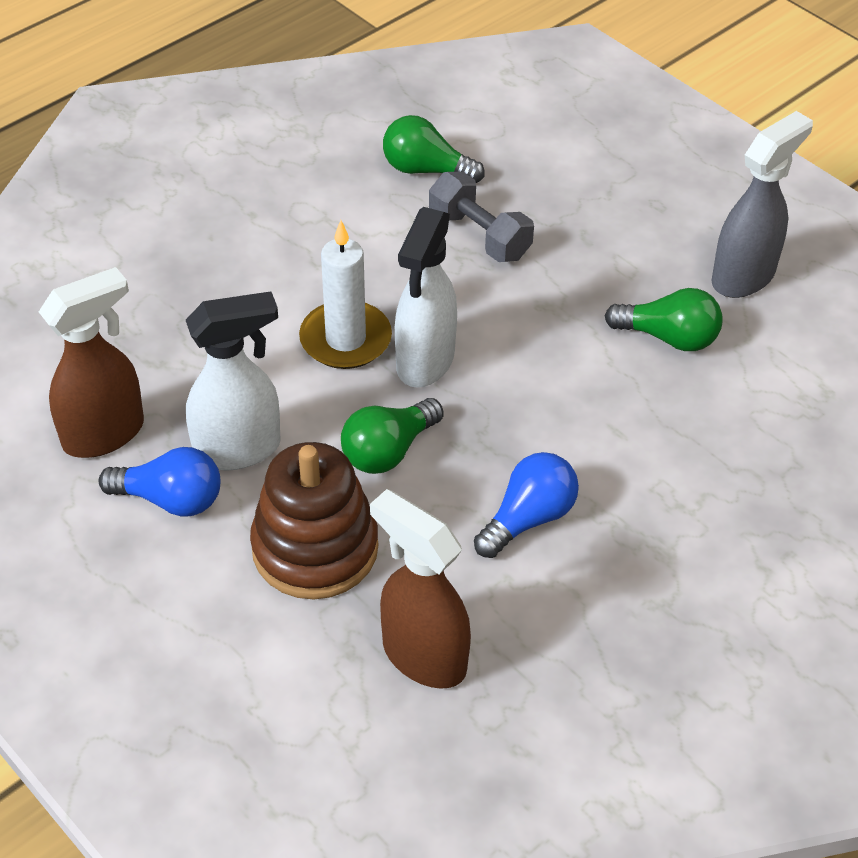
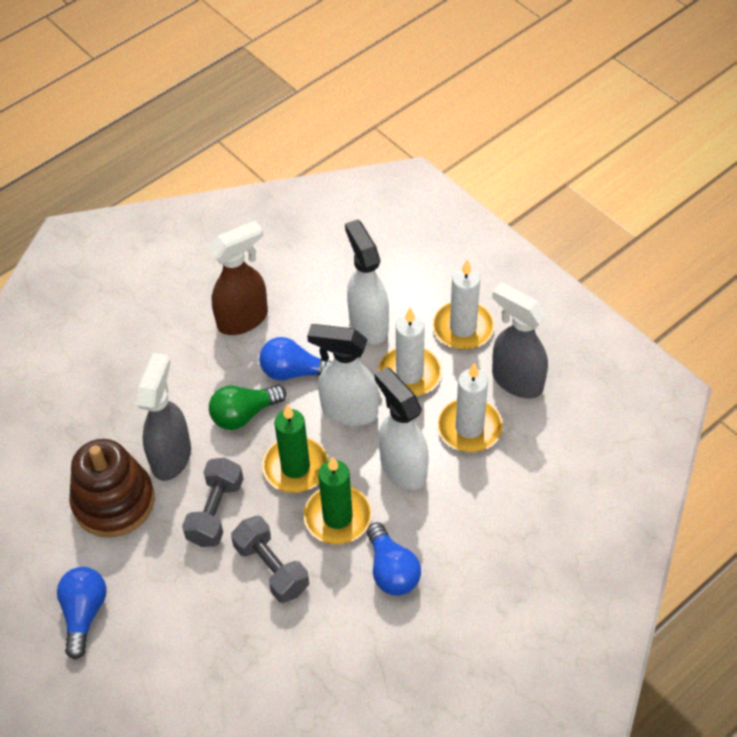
blue light bulb: [98,447,220,517] [474,452,579,558] = 2 -> [57,567,107,660] [259,337,331,380] [367,522,421,596] = 3
brown spray bottle: [39,267,144,458] [370,489,471,689] = 2 -> [209,221,268,335] = 1
green candle: none = 0 -> [262,404,328,493] [304,456,372,544] = 2
green light bulb: [341,398,444,474] [383,115,485,183] [605,288,723,351] = 3 -> [209,385,286,430] = 1
grey dumbbell: [429,172,534,262] = 1 -> [182,458,243,547] [231,516,309,603] = 2
grey spray bottle: [712,111,813,298] = 1 -> [137,353,191,481] [492,283,548,399] = 2
white candle: [299,220,392,369] = 1 -> [378,307,442,396] [432,259,495,350] [437,363,503,452] = 3
white spray bottle: [186,291,281,471] [395,207,457,388] = 2 -> [307,324,379,426] [345,219,389,344] [375,367,429,490] = 3

